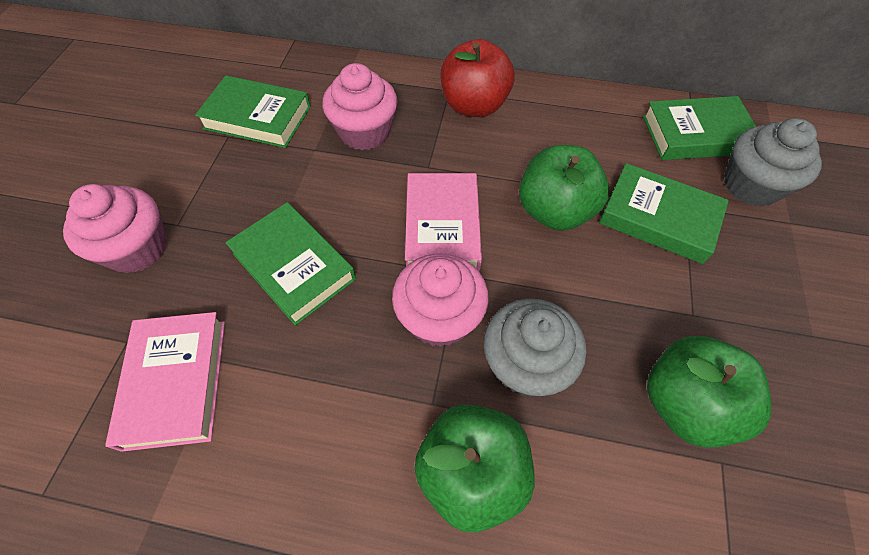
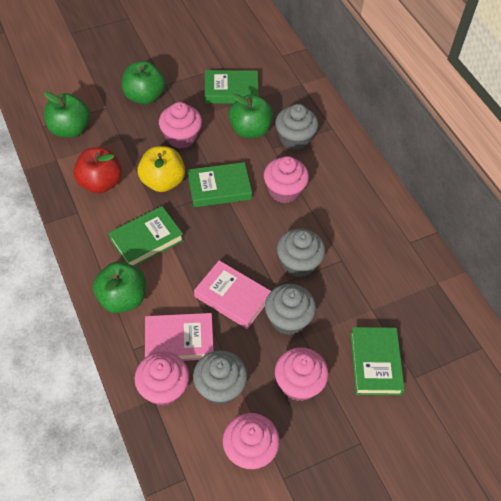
green apple: [415,404,535,533] [519,145,609,231] [647,336,772,448] = 3 -> [44,92,90,138] [93,262,146,313] [122,61,165,104] [228,94,273,138] = 4
grey cupcake: [484,299,586,396] [724,118,822,207] = 2 -> [193,350,248,404] [265,284,316,335] [275,104,318,150] [277,228,325,277] = 4
pink cupcake: [63,184,167,273] [322,63,397,150] [392,253,489,347] = 3 -> [135,352,189,406] [159,102,202,149] [223,413,280,470] [264,156,309,203] [275,347,329,401] = 5
yellow apple: none = 0 -> [137,146,185,192] = 1

